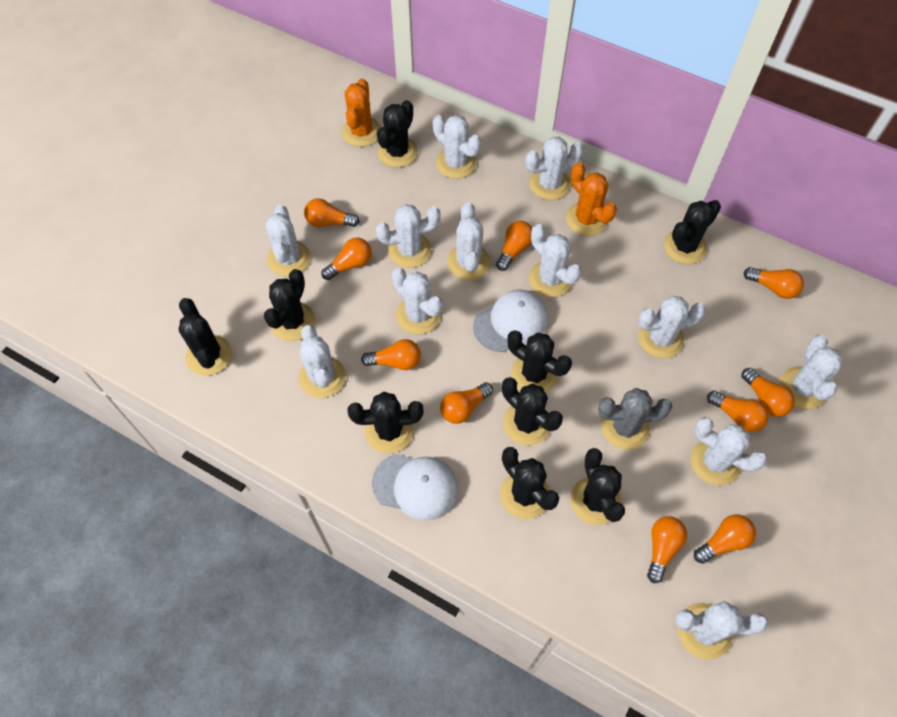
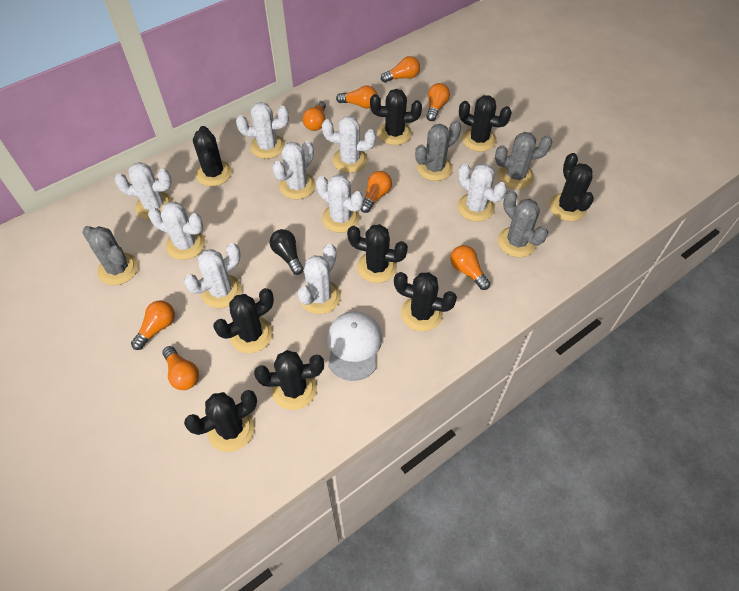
black light bulb: none = 0 -> [269,229,303,275] = 1
grey cactus: [598,388,673,450] = 1 -> [82,226,138,285] [415,120,461,181] [495,132,552,189] [498,190,548,257] = 4
orange cactus: [342,78,381,147] [566,162,617,236] = 2 -> none = 0
orange light bulb: [304,198,360,227] [321,238,372,280] [361,339,421,370] [440,382,493,424] [496,221,532,271] [647,516,687,583] [694,514,756,564] [707,390,769,432] [741,368,795,417] [744,267,804,299] = 10 -> [131,301,175,350] [162,346,199,390] [303,101,326,131] [336,86,377,109] [361,171,392,213] [381,56,420,83] [426,83,450,121] [450,245,490,290] = 8
white cactus: [265,205,311,276] [299,325,346,398] [375,204,441,268] [391,267,443,335] [433,115,481,179] [447,202,491,280] [525,137,583,200] [529,224,582,297] [638,296,706,358] [675,601,768,660] [691,417,768,486] [779,335,843,409] = 12 -> [114,162,173,220] [148,201,205,260] [184,243,242,308] [236,102,289,159] [272,141,316,199] [297,244,341,314] [316,174,363,233] [322,116,376,173] [457,163,507,222] = 9
white cap: [372,454,458,521] [473,290,548,352] = 2 -> [327,311,382,381] = 1

